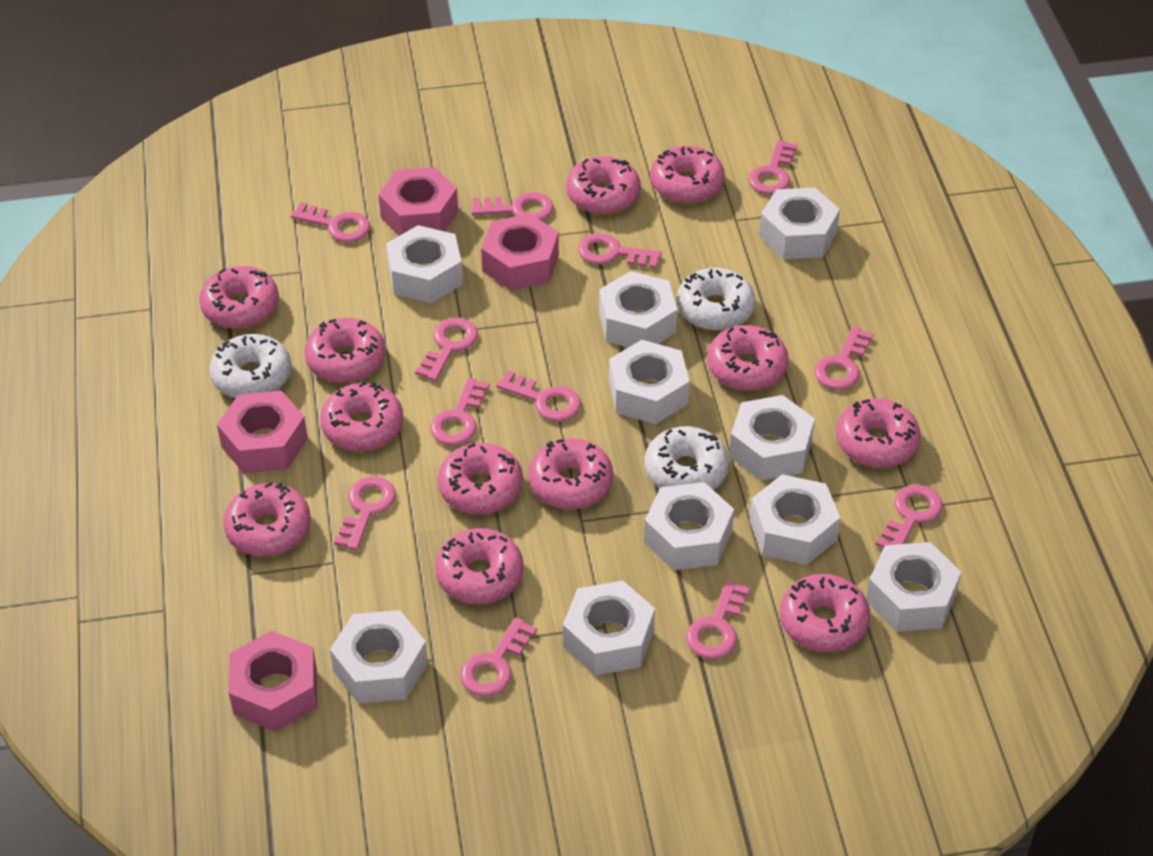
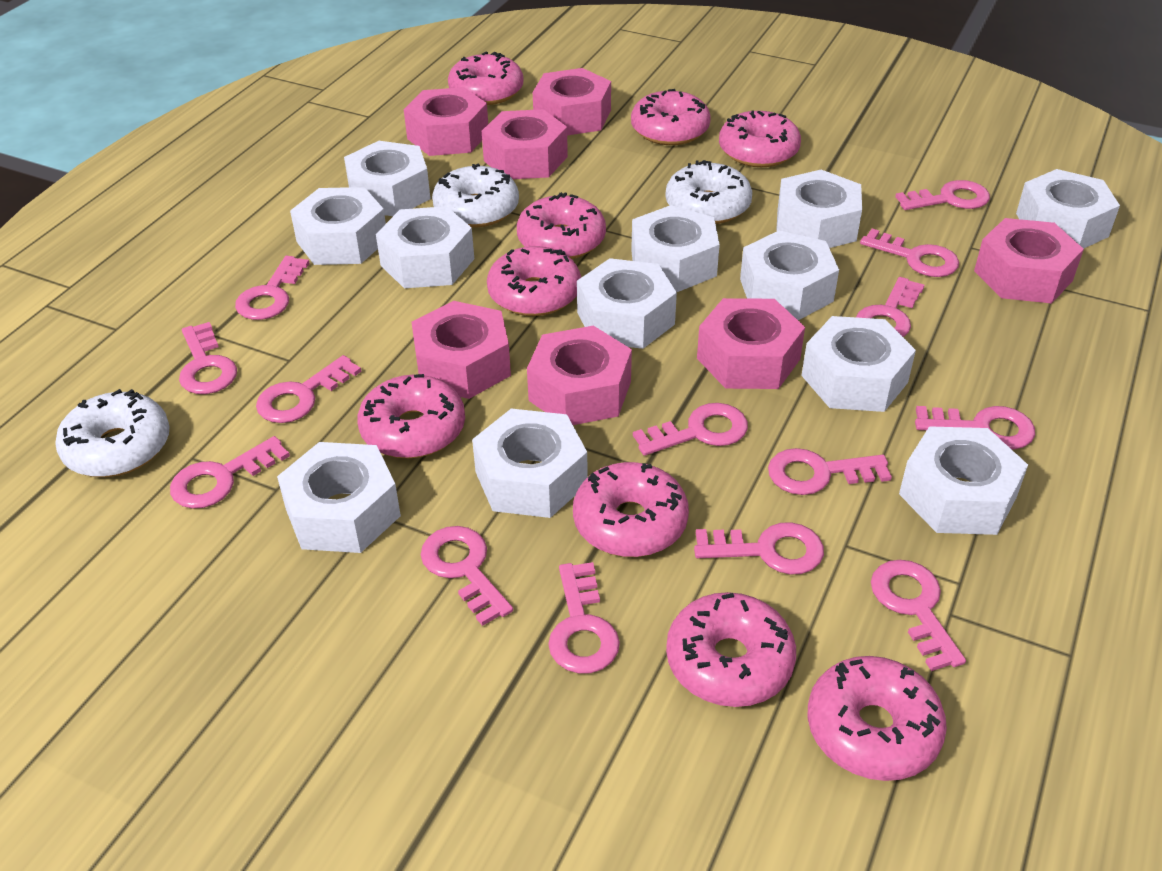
pink donut: [199,266,279,329] [223,482,311,557] [304,318,386,383] [320,381,404,451] [435,528,524,604] [437,443,523,514] [528,438,613,509] [566,156,641,215] [650,146,725,204] [707,325,789,391] [780,574,870,652] [836,398,921,468] = 12 -> [357,374,465,458] [448,52,524,105] [487,246,581,316] [517,192,606,259] [573,462,689,557] [631,89,711,145] [666,592,796,707] [719,110,801,167] [808,656,947,781] = 9
pink key: [291,202,371,242] [334,476,396,550] [415,318,478,381] [430,378,490,446] [460,618,537,696] [471,192,554,221] [496,370,581,421] [578,233,662,269] [686,580,750,659] [748,140,798,195] [814,326,873,390] [876,485,943,548] = 12 -> [170,436,290,509] [179,322,237,394] [235,256,310,320] [256,355,361,423] [421,526,513,626] [548,562,620,674] [633,403,748,456] [694,522,824,575] [768,448,892,495] [856,277,924,337] [860,229,959,277] [871,560,966,671] [895,180,990,210] [915,406,1035,449] = 14
pink nut: [217,391,308,474] [229,631,317,732] [378,167,458,236] [481,214,559,291] = 4 -> [404,87,488,156] [412,301,511,399] [482,109,568,179] [527,326,632,425] [533,68,611,135] [697,298,805,389] [974,218,1084,303] = 7
white nut: [330,610,428,704] [386,225,463,303] [563,581,655,675] [599,271,677,347] [609,340,690,424] [644,482,734,570] [729,395,815,481] [750,474,841,565] [759,187,840,259] [866,542,961,632] = 10 -> [277,442,401,553] [290,187,386,265] [344,141,431,216] [376,206,474,288] [472,409,588,518] [577,258,677,349] [631,205,720,292] [740,230,839,320] [776,170,862,248] [801,316,916,412] [899,426,1028,535] [1016,169,1120,249] = 12

